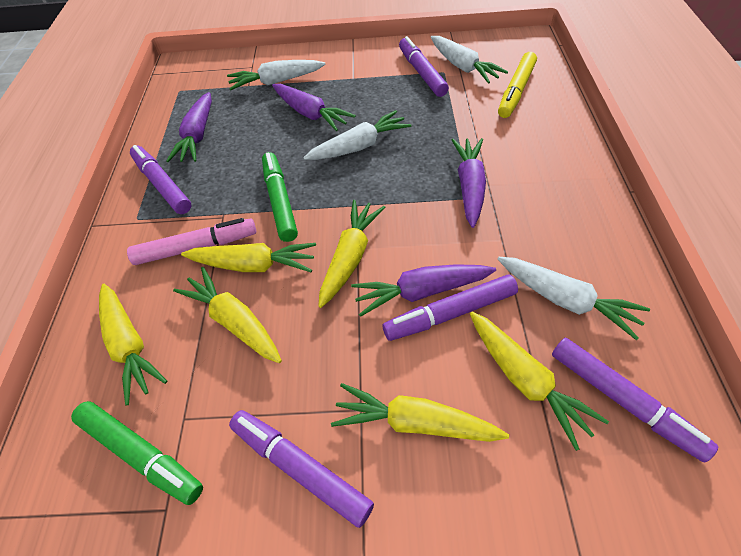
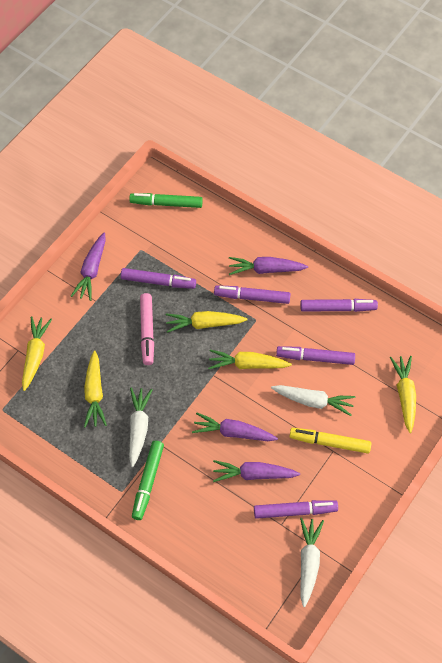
white carrot: [227,60,326,90] [303,110,411,160] [431,36,508,83] [498,257,650,340] = 4 -> [129,388,153,467] [271,385,355,416] [300,518,324,607] = 3
yellow carrot: [99,284,167,406] [173,267,282,363] [181,243,316,272] [318,200,386,308] [331,383,509,442] [470,312,609,451] = 6 -> [22,316,52,391] [84,350,107,428] [166,311,247,333] [208,350,292,369] [390,356,416,433] = 5

